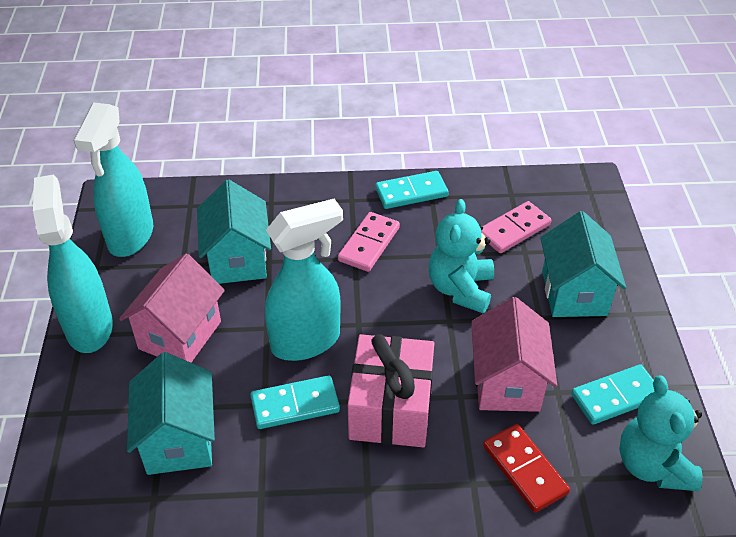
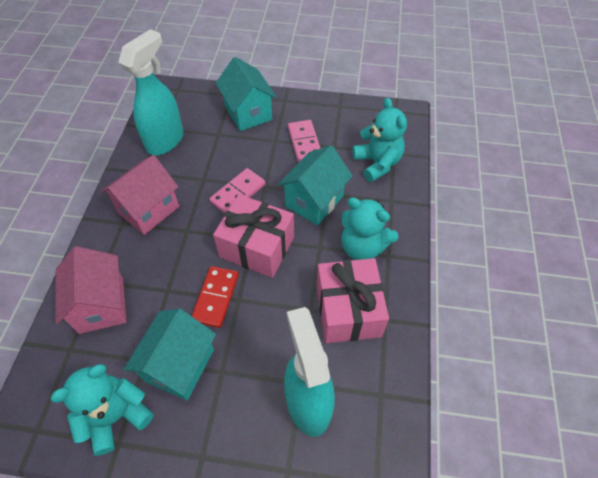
pink gift: [348,334,434,447] = 1 -> [213,194,294,278] [317,258,389,343] = 2
turquoise domino: [250,375,340,429] [375,171,449,209] [571,364,655,425] = 3 -> none = 0
turquoise spray bottle: [33,175,113,353] [73,102,153,257] [265,199,343,361] = 3 -> [118,29,184,155] [284,307,335,437] = 2
turquoise teddy bear: [429,199,494,313] [619,375,703,491] = 2 -> [50,364,154,456] [341,197,398,260] [352,98,407,182] = 3

